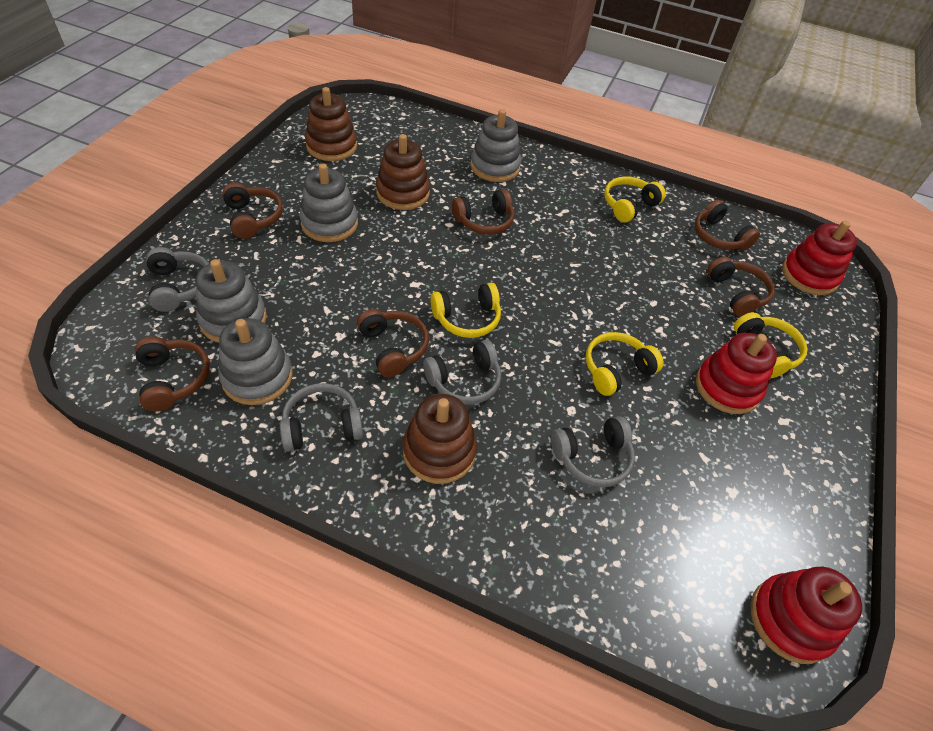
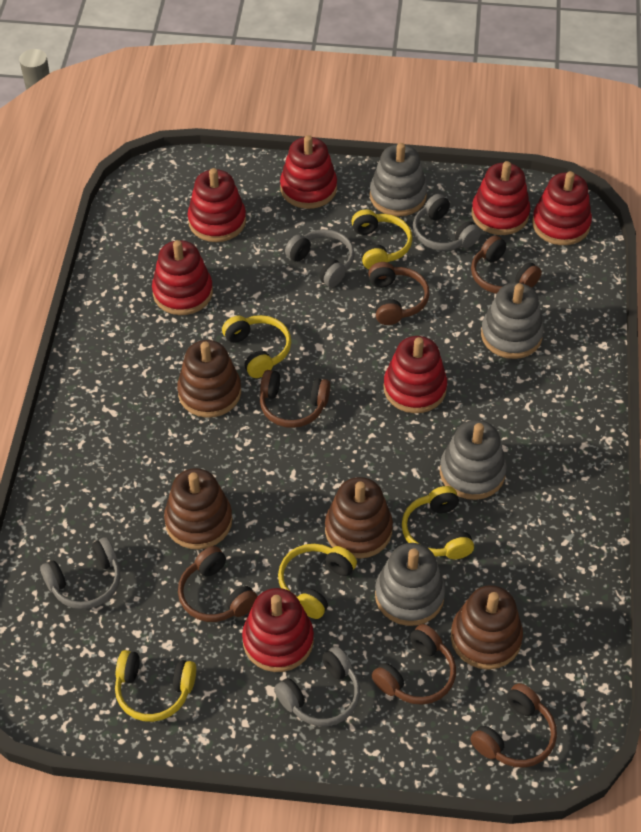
brown stacking toy: [305,87,357,161] [376,134,430,210] [403,394,477,484] = 3 -> [164,468,232,549] [177,340,241,418] [325,477,393,558] [451,585,523,670] = 4
red stacking toy: [696,333,777,414] [751,567,862,664] [782,221,857,295] = 3 -> [152,240,213,315] [188,168,246,242] [242,588,314,672] [280,135,337,209] [383,336,447,413] [472,161,530,235] [532,171,592,245] = 7
yellow headphones: [430,283,501,338] [586,332,664,396] [604,176,666,223] [734,312,807,378] = 4 -> [115,650,196,722] [222,315,291,378] [278,544,357,619] [351,209,413,269] [402,486,474,559] = 5

